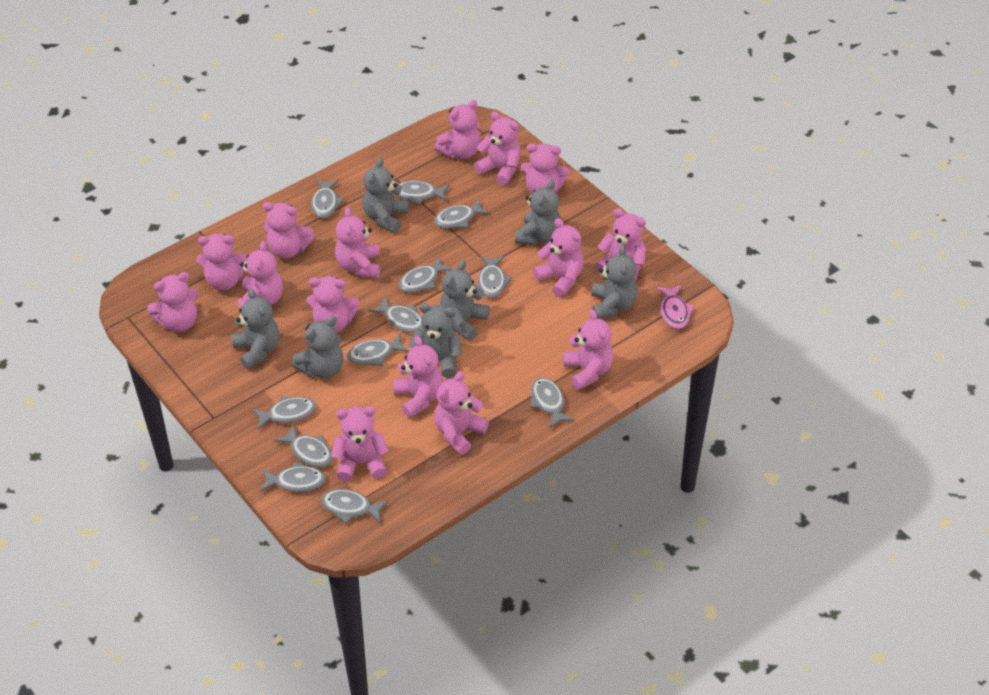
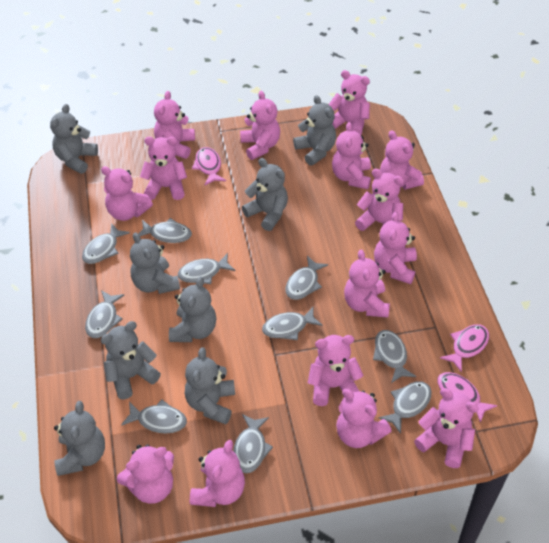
grey fish: [252,396,316,429] [260,461,326,492] [275,424,333,467] [311,180,344,218] [321,489,388,524] [347,333,409,366] [369,297,423,333] [397,181,450,205] [399,256,453,293] [434,199,490,228] [478,256,512,298] [530,378,574,428] = 12 -> [82,223,130,264] [85,290,124,338] [121,400,187,434] [138,218,192,243] [178,253,236,284] [233,414,273,473] [262,307,323,340] [285,256,328,300] [373,330,416,383] [379,381,432,434] = 10
grey teddy bear: [231,288,279,369] [292,316,343,378] [362,158,408,233] [409,303,462,378] [440,260,490,340] [515,180,561,246] [591,245,638,319] = 7 -> [50,104,98,174] [54,401,105,476] [101,321,161,399] [130,232,180,294] [169,277,216,342] [185,347,235,424] [242,158,288,231] [293,95,336,166] = 8
pink fish: [657,285,694,329] = 1 -> [192,147,226,185] [437,372,498,423] [440,324,489,373] = 3

